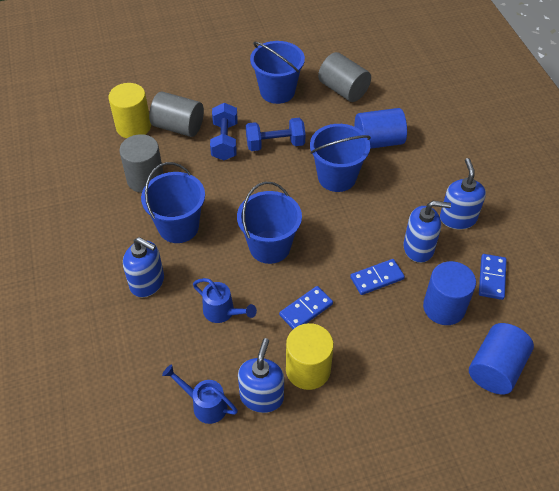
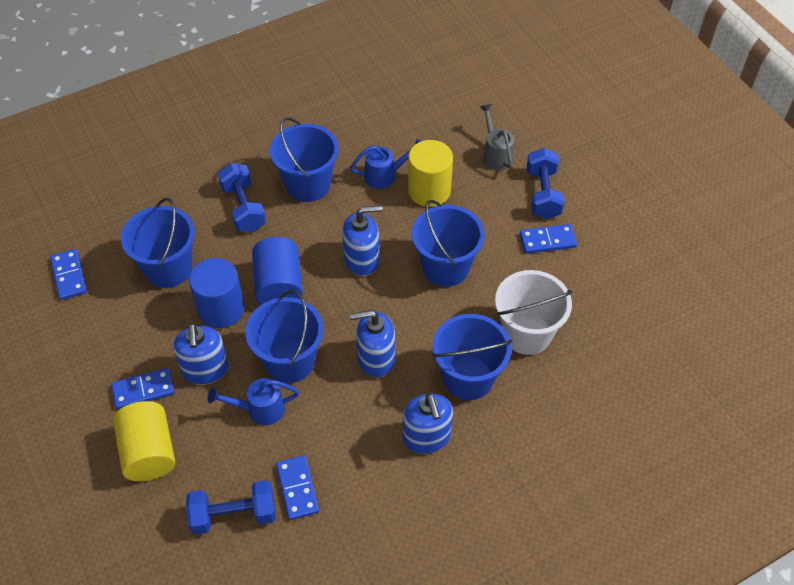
blue bucket: [141,162,205,243] [237,182,302,264] [250,41,305,104] [310,124,371,192] = 4 -> [121,197,195,288] [245,290,324,383] [270,117,339,202] [412,200,485,287] [432,314,513,400] = 5
blue cylinder: [355,108,407,149] [423,261,476,325] [469,323,534,395] = 3 -> [189,258,245,328] [252,237,303,305] = 2
blue domino: [279,286,333,329] [350,259,405,295] [479,254,507,300] = 3 -> [50,249,87,300] [111,368,175,409] [276,455,319,520] [520,224,577,254] = 4
blue dumbbell: [210,103,238,160] [246,118,306,151] = 2 -> [186,480,276,535] [218,163,266,232] [527,148,565,219] = 3
grey cylinder: [119,134,164,193] [149,92,204,137] [318,52,371,102] = 3 -> none = 0
grey watering can: none = 0 -> [480,104,514,171] = 1
white bucket: none = 0 -> [495,270,572,355] = 1

